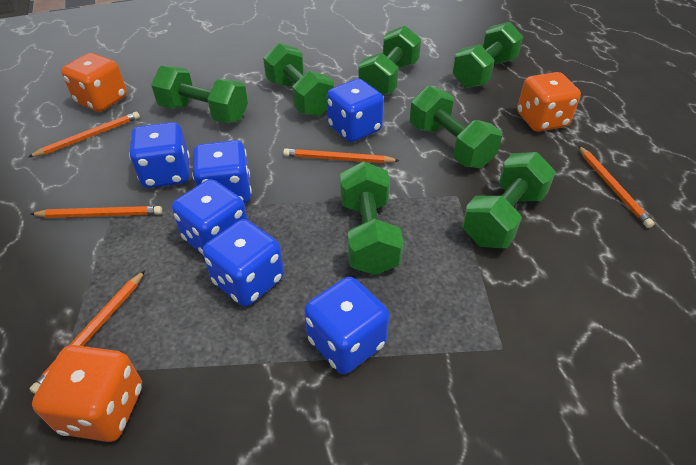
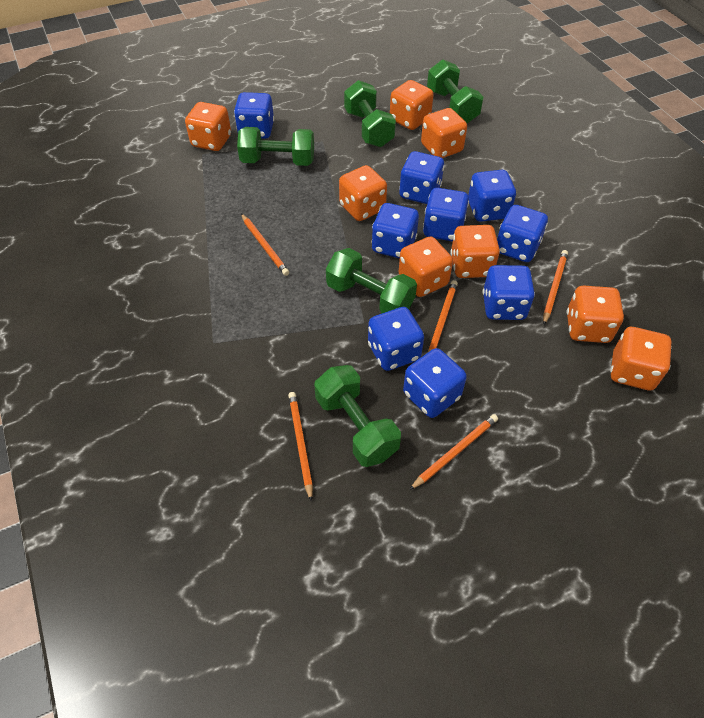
blue dice: [129,122,190,188] [172,179,247,255] [192,140,252,204] [203,219,284,307] [304,277,389,374] [327,79,384,142] = 6 -> [234,92,274,139] [368,307,424,371] [371,203,419,258] [399,151,444,204] [403,348,467,418] [423,188,469,242] [468,170,516,222] [483,265,535,320] [497,205,548,262] = 9
green dumbbell: [151,66,248,123] [263,43,334,116] [340,161,404,275] [358,26,421,96] [410,86,502,168] [452,22,523,88] [462,152,556,248] = 7 -> [237,127,314,166] [314,365,401,467] [326,248,417,314] [344,80,396,147] [427,60,483,123] = 5
orange dice: [32,345,142,442] [61,53,127,112] [517,72,581,132] = 3 -> [185,102,231,151] [339,165,387,221] [390,80,434,130] [399,236,453,297] [421,108,467,158] [450,225,500,278] [567,286,624,343] [610,327,672,390] = 8

